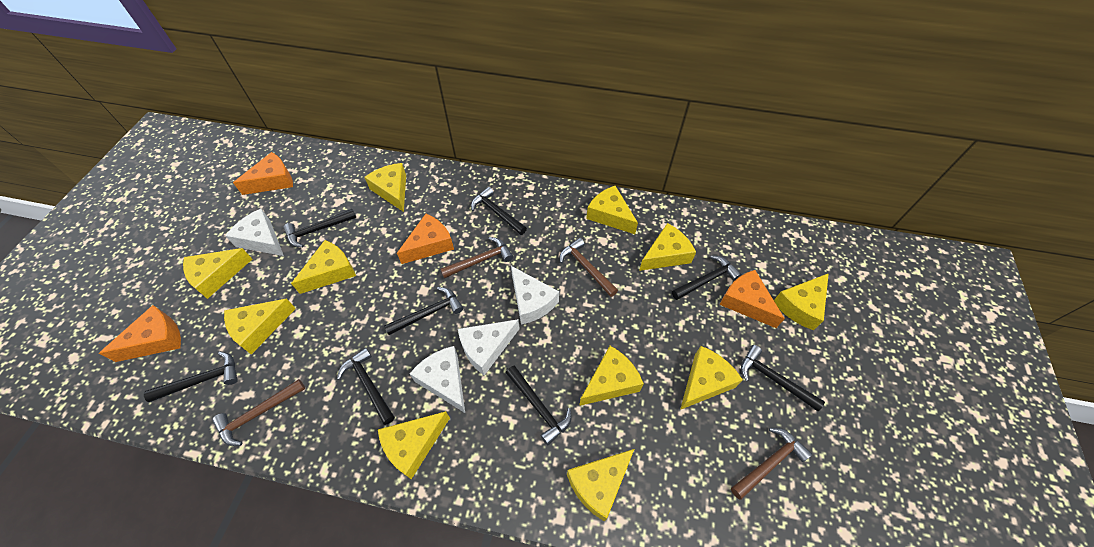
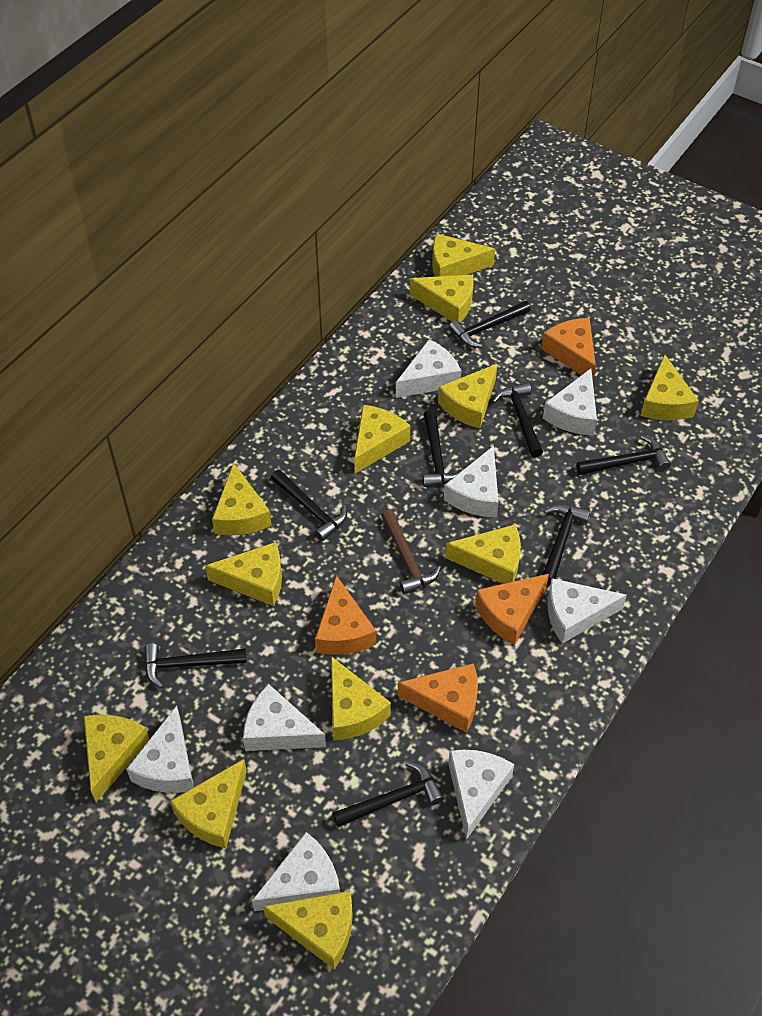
brown hammer: [212,379,305,446] [440,237,513,278] [560,238,618,297] [731,428,812,500] = 4 -> [381,509,441,594] = 1
white cheese: [225,209,284,256] [410,346,465,413] [458,319,520,375] [511,266,559,325] = 4 -> [126,705,194,793] [243,684,326,751] [252,832,340,911] [396,339,461,398] [444,446,499,517] [448,749,514,840] [543,368,597,435] [548,578,627,644] = 8
yellow cheese: [183,248,252,299] [224,298,296,354] [291,240,356,294] [364,163,406,212] [378,411,450,479] [567,449,634,521] [579,346,644,406] [586,186,638,234] [639,223,696,271] [680,346,743,410] [774,273,829,330] = 11 -> [84,714,150,802] [170,759,247,848] [205,542,282,606] [212,463,272,535] [263,891,353,970] [331,656,391,741] [354,405,410,473] [410,275,474,323] [432,234,495,277] [438,364,497,428] [445,524,521,584] [640,354,699,420] = 12

